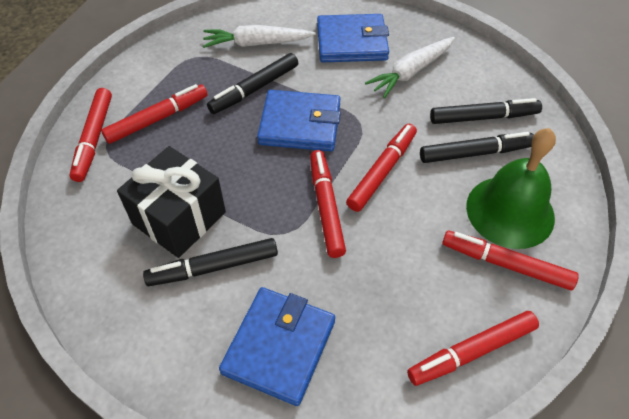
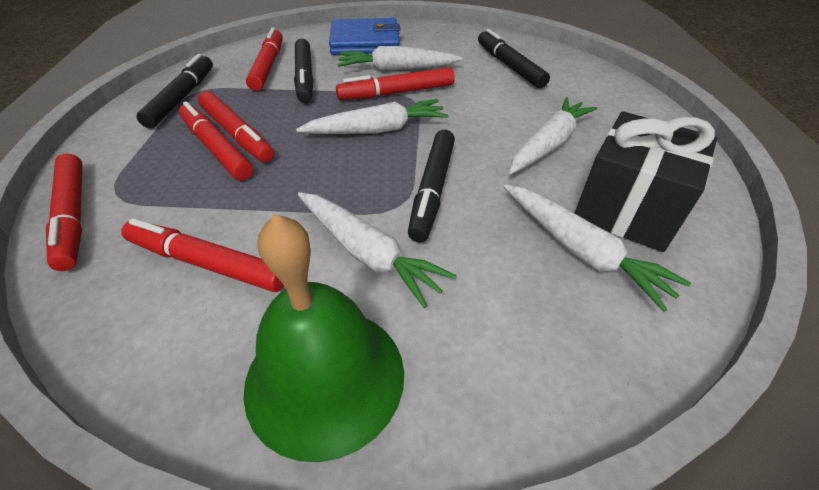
blue wallet: [219,287,335,406] [257,90,341,151] [317,14,389,62] = 3 -> [329,18,400,55] = 1
white carrot: [203,25,316,48] [365,37,455,98] = 2 -> [296,99,449,134] [298,192,457,308] [337,46,463,71] [504,184,691,312] [509,97,597,174] = 5

